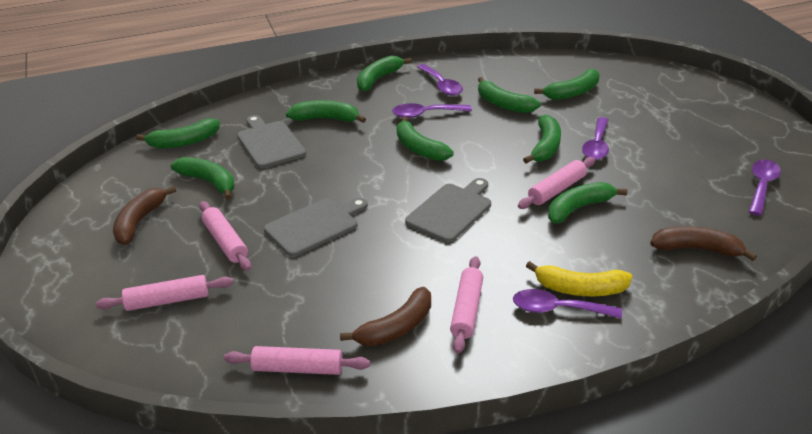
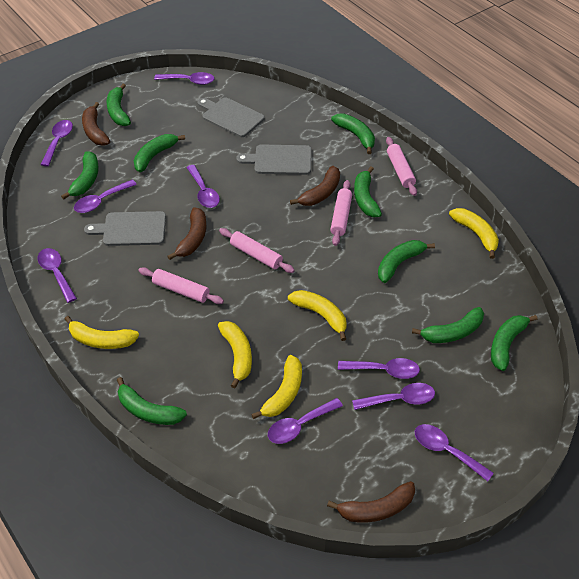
brown banana: [113,186,176,245] [340,287,431,346] [650,226,757,261] = 3 -> [82,102,110,146] [167,207,207,260] [290,166,340,206] [327,481,415,523] = 4
pink rolling pin: [96,275,233,311] [199,201,251,271] [224,346,370,375] [450,256,483,354] [518,157,595,209] = 5 -> [138,267,224,304] [219,228,295,273] [330,180,352,246] [386,137,417,196] = 4
purple spoon: [392,103,472,118] [417,64,463,96] [513,289,622,318] [582,117,609,160] [749,159,781,216] = 5 -> [38,248,77,303] [41,120,73,167] [74,180,137,213] [154,72,214,85] [187,165,220,208] [268,398,343,444] [338,358,420,379] [352,383,435,410] [415,424,494,481] = 9
yellow banana: [526,261,632,296] = 1 -> [65,316,139,349] [218,321,252,389] [251,355,302,419] [288,290,347,341] [449,208,499,259] = 5

